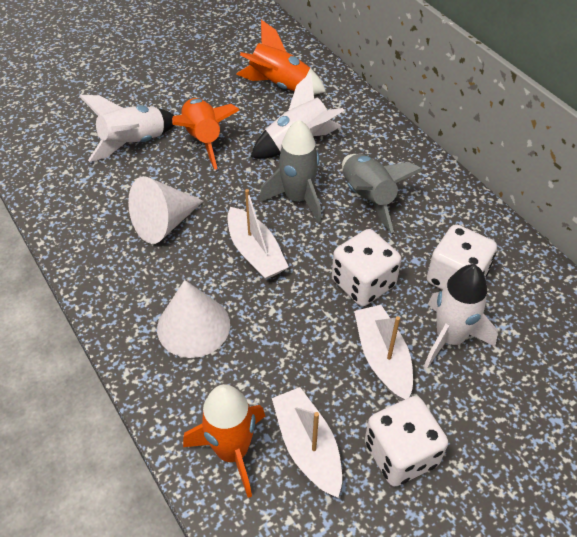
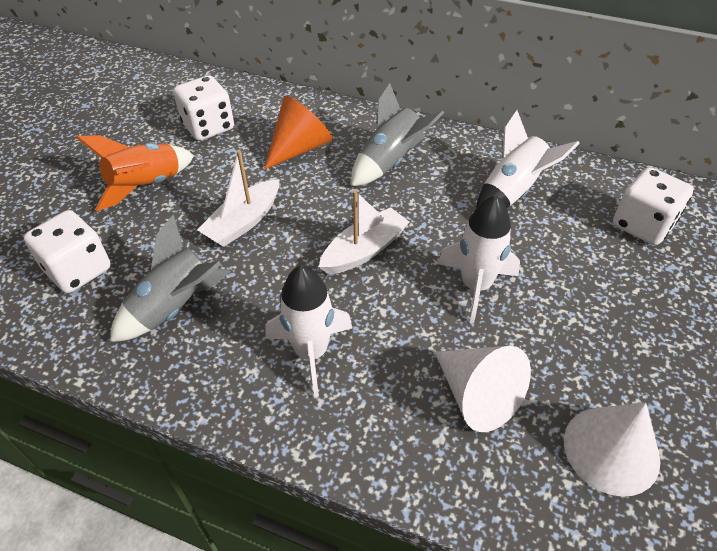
orange cone: none = 0 -> [264,96,333,170] = 1
orange rocket: [172,98,239,170] [183,384,265,498] [236,20,326,94] = 3 -> [76,135,194,211] = 1
white boat: [228,189,289,280] [272,387,342,498] [354,305,413,401] = 3 -> [197,150,279,247] [319,190,409,274] = 2

